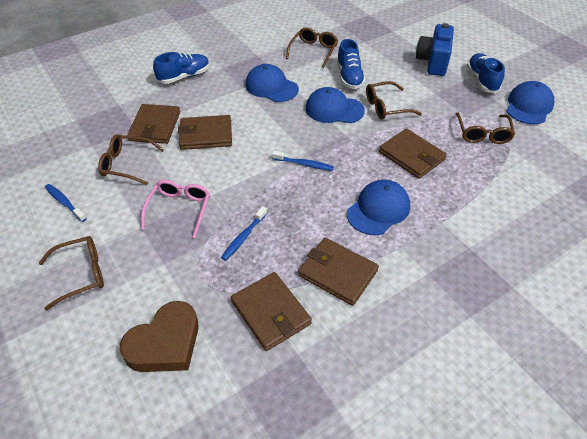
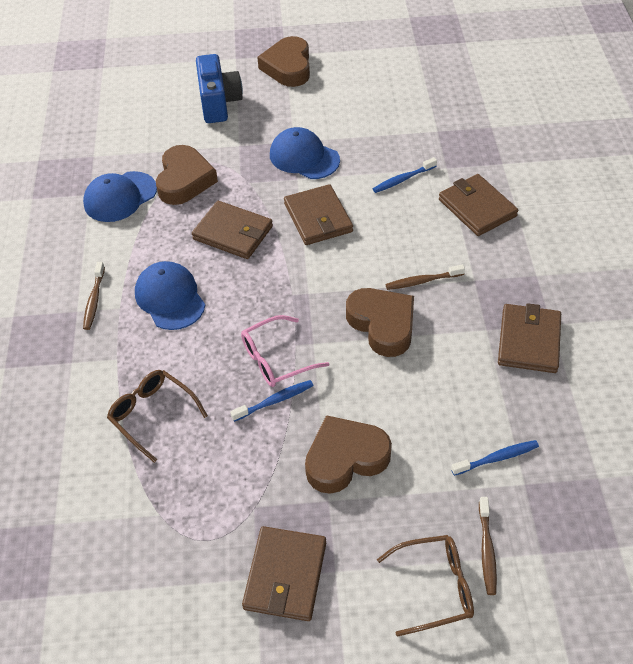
blue cap: [245,64,299,102] [305,87,365,123] [347,179,410,235] [506,81,554,124] = 4 -> [83,171,157,222] [135,261,205,330] [270,127,340,179] = 3
blue shoe: [153,52,210,84] [337,39,366,89] [467,53,505,93] = 3 -> none = 0
brown glasses: [39,236,104,310] [98,134,164,185] [286,27,338,68] [366,81,422,120] [456,112,515,144] = 5 -> [107,370,208,463] [377,535,474,637] = 2
brown heart: [120,301,199,372] = 1 -> [156,145,218,205] [257,36,310,87] [305,415,392,494] [346,288,414,357] = 4
brown toothbrush: none = 0 -> [83,262,105,330] [385,264,465,290] [479,497,497,595] = 3

